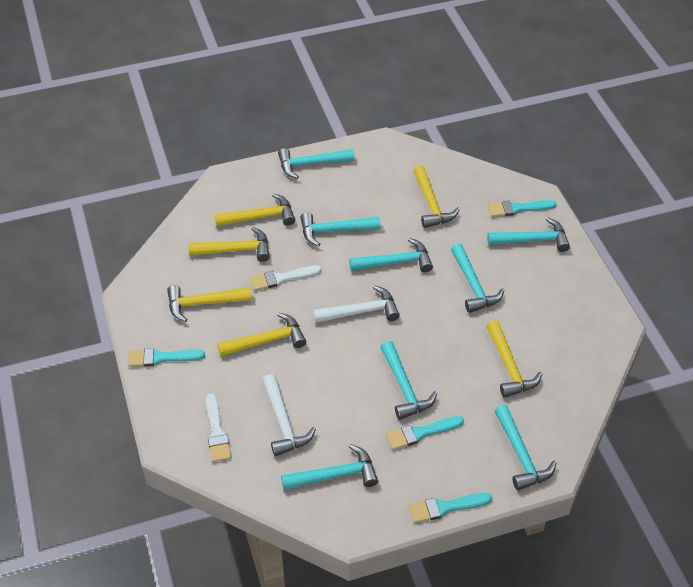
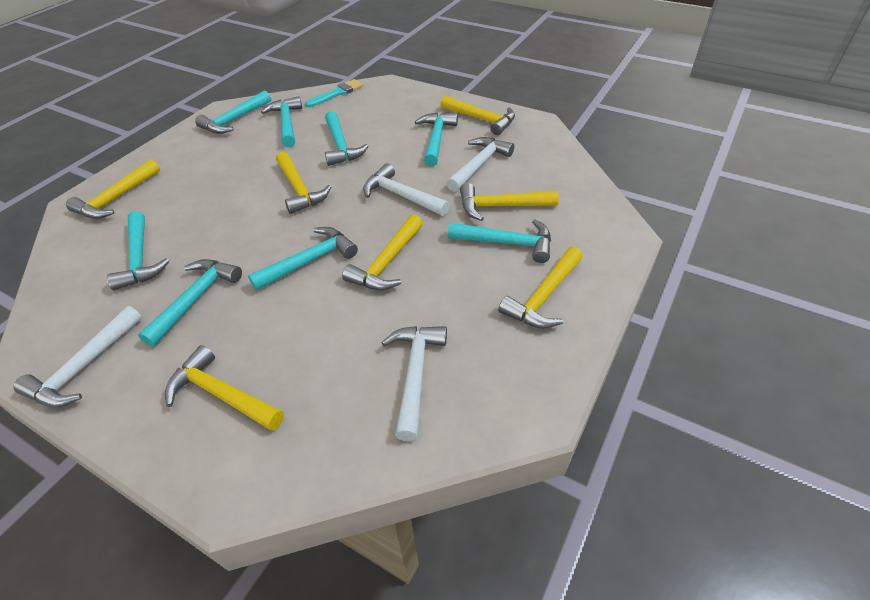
turquoise brush: [128,348,205,367] [386,416,464,450] [409,493,492,523] [488,200,556,217] = 4 -> [305,79,363,107] = 1
white brush: [206,393,231,462] [250,265,322,291] = 2 -> none = 0
white hammer: [262,374,316,456] [313,285,400,323] = 2 -> [13,306,142,407] [363,163,450,216] [381,326,447,441] [446,137,514,192] = 4
yellow hammer: [167,285,252,322] [189,227,270,262] [215,194,295,227] [217,313,306,357] [413,166,460,228] [486,321,542,398] = 6 -> [66,159,160,219] [165,345,284,431] [276,152,331,214] [342,214,423,290] [440,96,515,135] [460,183,559,221] [498,247,583,328] = 7

